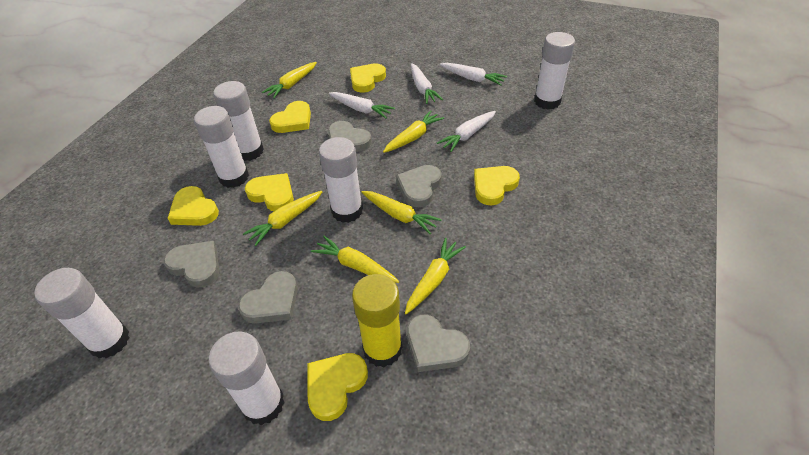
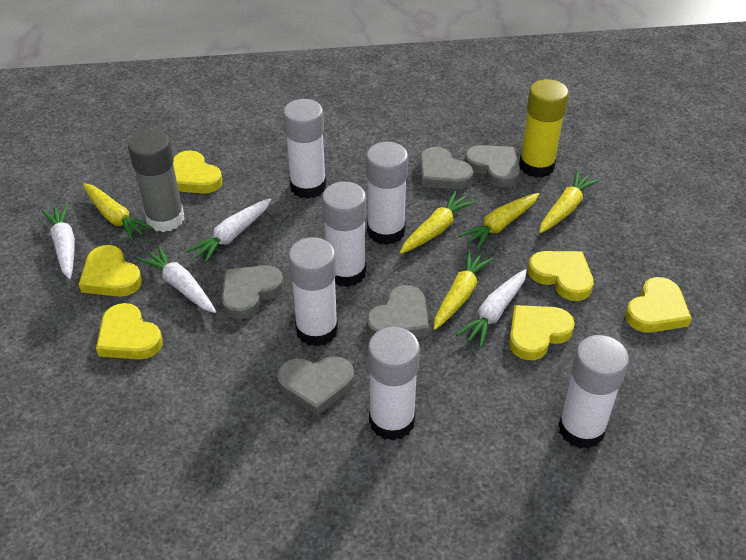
grey glue stick: none = 0 -> [128,130,184,232] = 1
yellow carrot: [243,191,323,246] [262,62,317,98] [311,236,399,283] [361,191,442,234] [383,110,444,153] [405,238,466,315] = 6 -> [83,183,153,241] [400,191,476,254] [434,250,493,330] [458,193,539,250] [539,171,600,233] = 5

